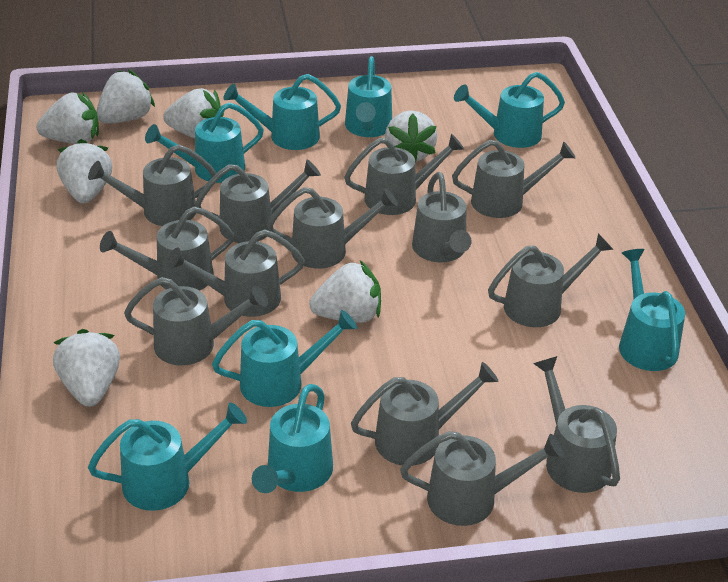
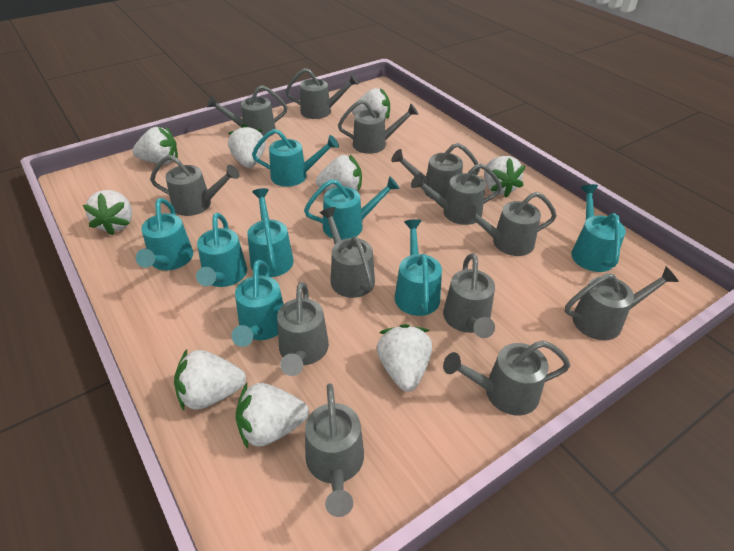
white strawberry: [36,92,99,144] [53,329,120,407] [57,139,112,203] [96,69,155,124] [163,88,224,139] [309,260,381,323] [385,111,437,163] = 7 -> [83,190,132,236] [132,127,178,164] [174,349,246,411] [228,124,266,168] [236,383,309,449] [316,155,362,191] [352,88,390,119] [377,324,432,392] [484,156,525,198] = 9

